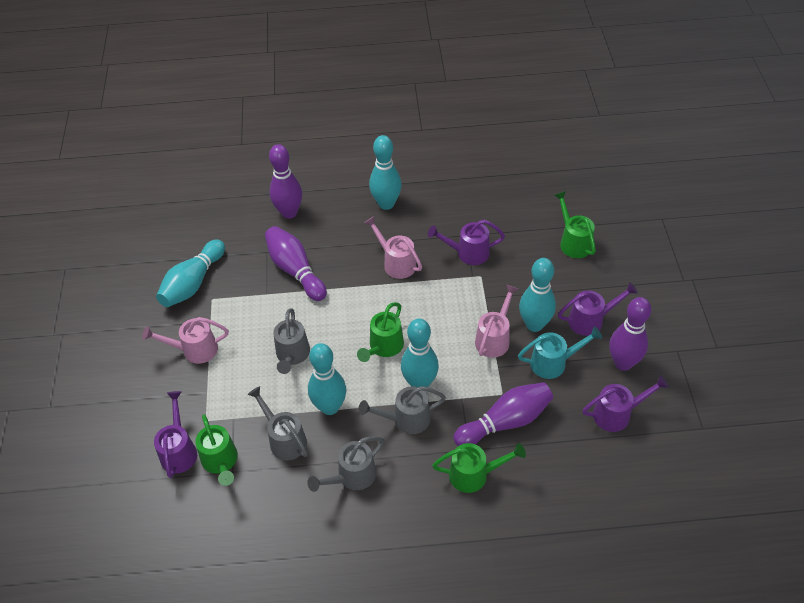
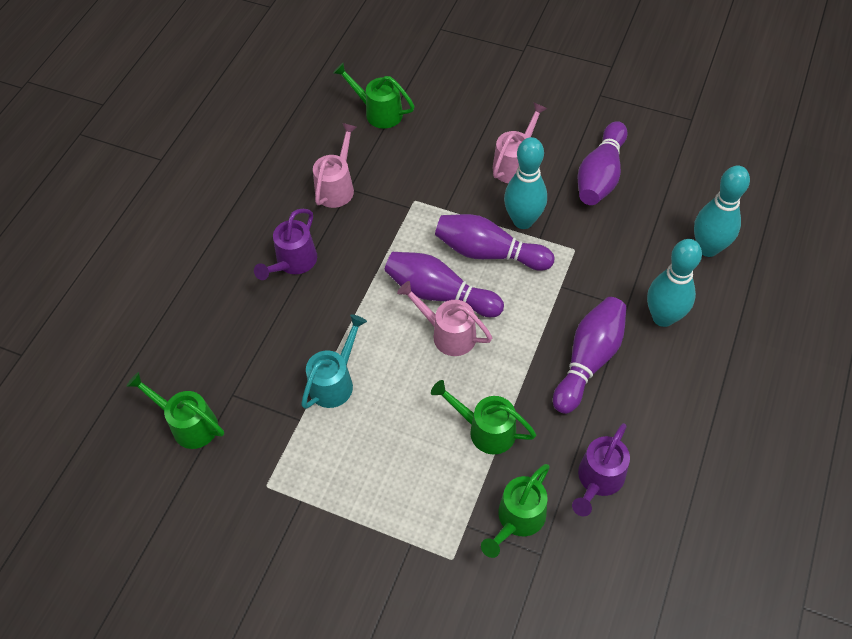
grey watering can: [247,386,308,460] [274,308,310,374] [307,436,384,492] [359,386,446,434] = 4 -> none = 0
purple watering can: [154,391,197,478] [428,220,505,265] [558,282,638,336] [583,375,669,432] = 4 -> [254,209,317,280] [572,423,630,516] = 2
turquoise bowling pin: [156,239,225,307] [308,343,346,415] [369,135,402,210] [401,318,439,387] [519,258,556,332] = 5 -> [504,137,547,229] [647,239,702,327] [694,166,750,257] = 3

